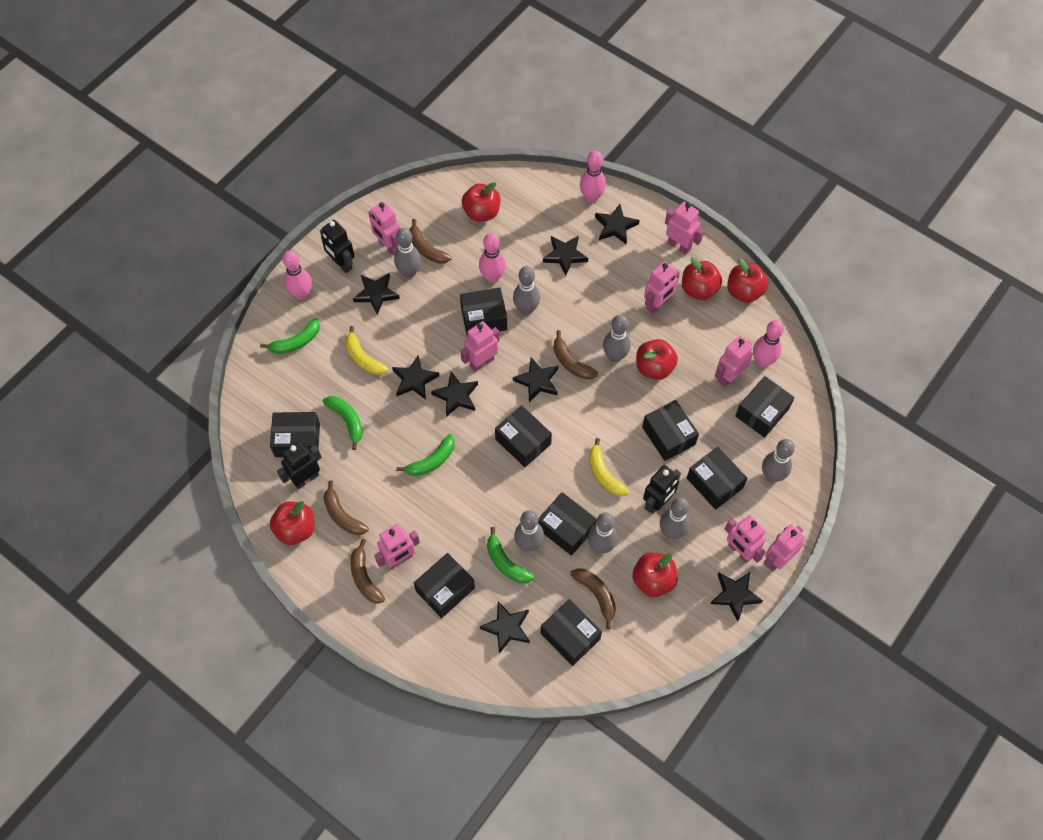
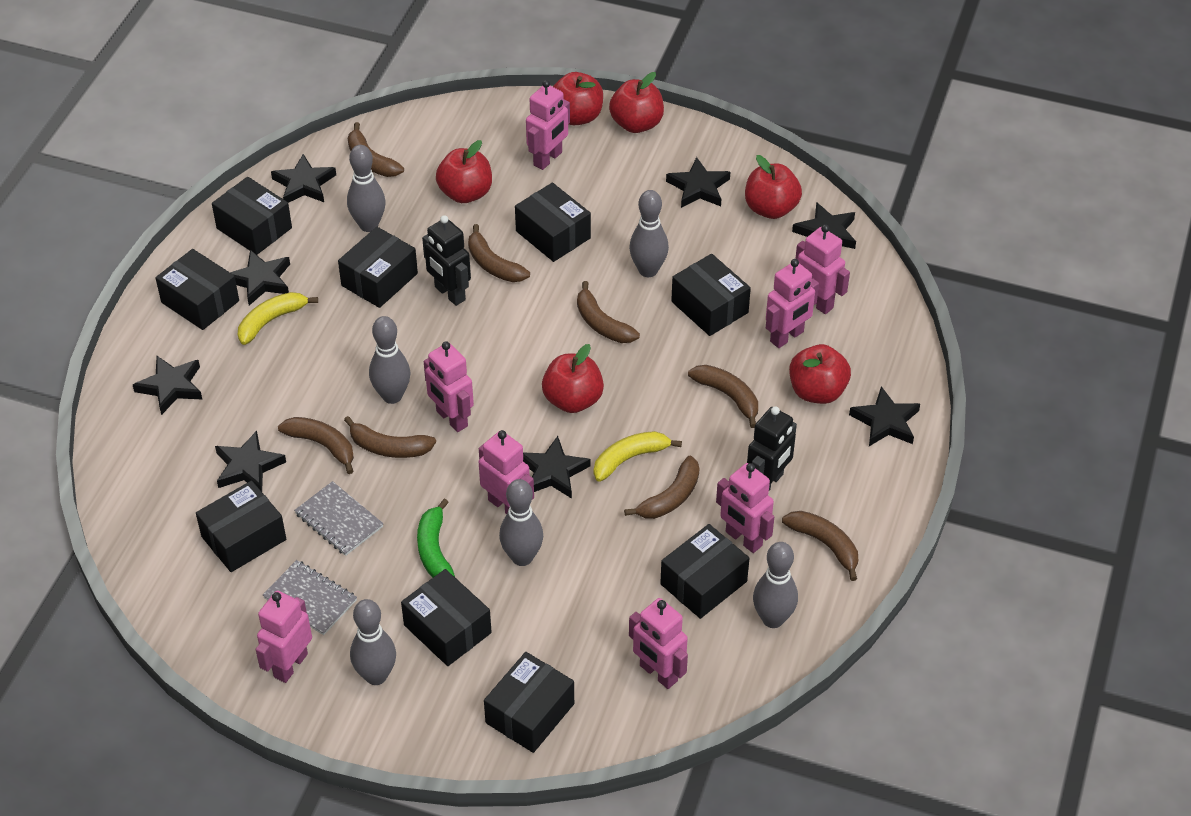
black robot: [277,441,322,489] [320,220,355,273] [643,465,681,514] = 3 -> [422,215,471,306] [747,406,797,490] = 2
brown banana: [324,480,369,535] [350,539,385,603] [410,219,451,264] [553,330,598,379] [570,568,616,629] = 5 -> [278,417,354,474] [344,416,436,458] [348,122,404,177] [468,224,530,282] [577,281,640,343] [624,456,700,519] [688,365,758,428] [782,511,858,581] = 8
green banana: [260,318,320,354] [323,396,363,450] [396,434,455,476] [487,527,534,583] = 4 -> [417,499,455,578] = 1
grey bowling pin: [394,228,421,278] [513,266,540,315] [514,510,544,551] [588,512,618,554] [603,315,631,362] [660,497,690,539] [762,439,795,482] = 7 -> [347,145,386,232] [350,599,396,685] [369,316,411,404] [499,479,543,566] [629,190,669,277] [753,542,798,628] = 6
grey notebook: none = 0 -> [263,560,357,635] [294,481,383,556] = 2
pink bowling pin: [282,250,312,300] [479,233,506,283] [580,151,606,203] [753,320,784,367] = 4 -> none = 0

